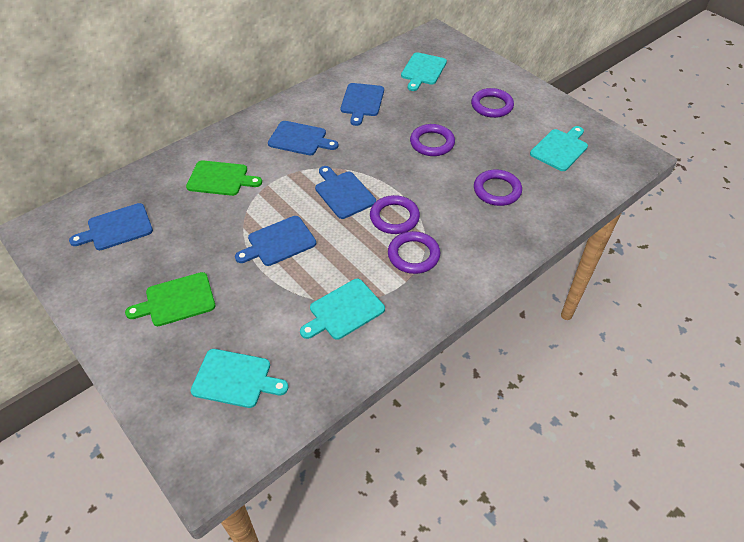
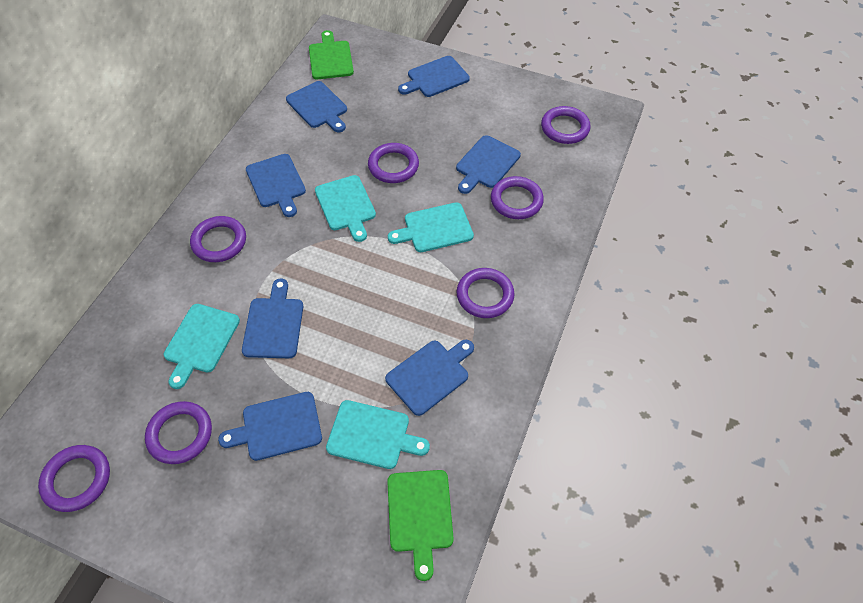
blue cutting board: [69,203,153,250] [235,216,316,266] [268,121,338,155] [315,166,376,219] [340,83,384,126] = 5 -> [218,392,322,461] [242,278,303,358] [246,154,306,217] [286,81,347,132] [385,340,474,416] [398,56,470,97] [456,135,521,194] = 7
purple ring: [370,195,420,234] [388,231,440,274] [410,124,455,156] [471,88,514,118] [474,169,522,206] = 5 -> [38,445,110,512] [145,401,212,464] [190,216,246,262] [368,143,419,183] [456,268,515,318] [491,176,544,219] [541,106,591,144] = 7

